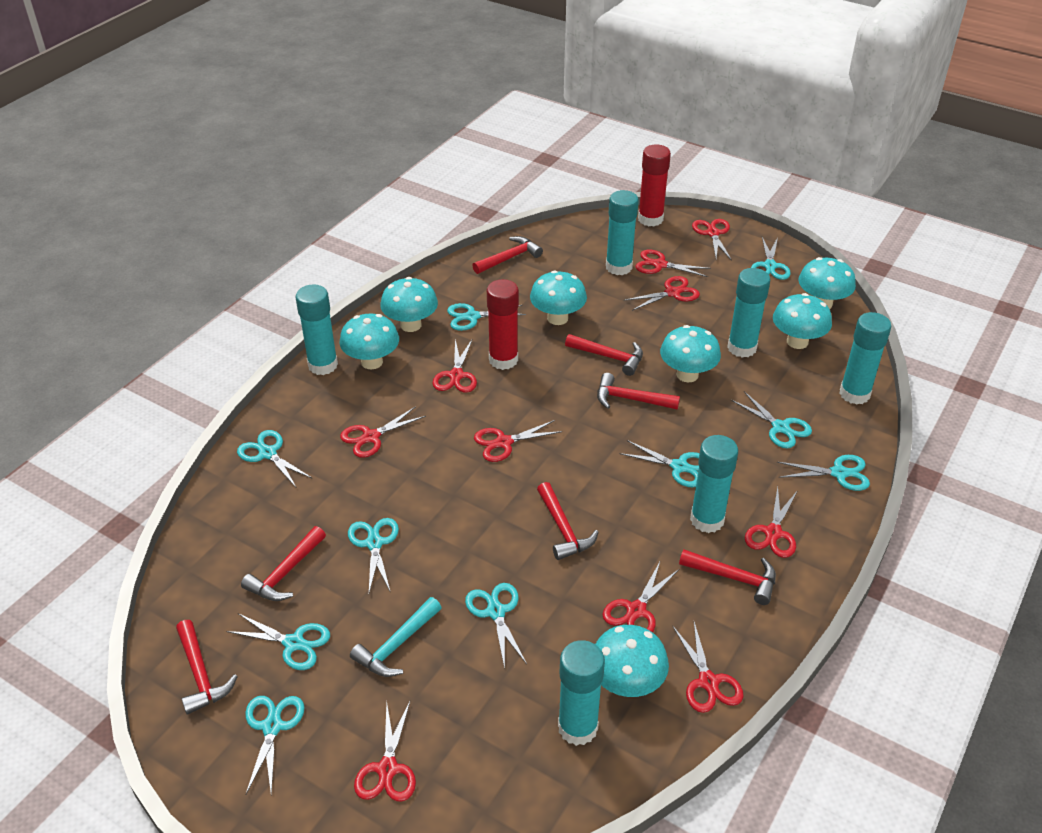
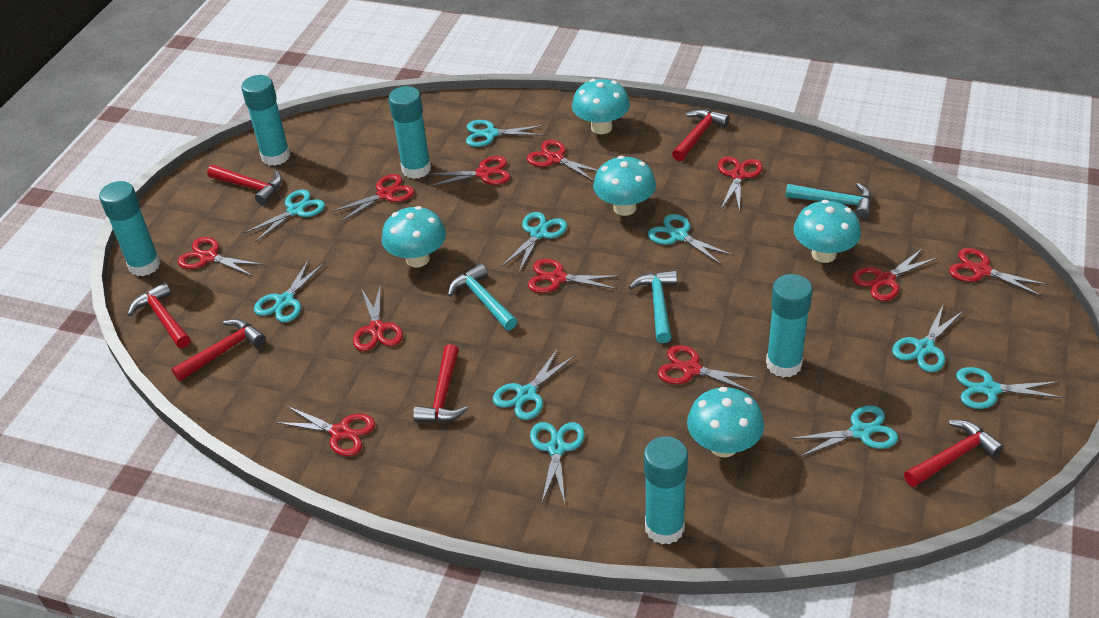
red glue stick: [487,279,519,370] [638,144,671,227] = 2 -> none = 0
red hammer: [176,620,238,715] [241,526,326,601] [472,236,543,274] [537,482,599,560] [565,334,643,376] [597,373,680,409] [679,550,776,605] = 7 -> [128,282,191,348] [171,319,266,381] [207,165,282,205] [413,344,468,422] [672,109,730,161] [904,420,1004,487] = 6
red scissors: [340,406,426,458] [354,702,416,802] [432,338,477,393] [474,420,563,462] [603,560,679,632] [625,276,700,311] [635,250,711,277] [673,622,744,713] [692,219,732,261] [745,486,798,558] = 10 -> [178,237,264,276] [276,406,375,456] [331,174,414,222] [353,283,403,351] [427,156,510,187] [527,140,598,181] [528,259,620,293] [658,345,759,393] [718,156,763,212] [852,248,938,301] [949,248,1048,297] = 11
turquoise glue stick: [296,284,338,375] [558,640,605,746] [606,190,639,275] [690,435,738,533] [727,268,770,358] [839,312,891,405] = 6 -> [99,181,161,276] [241,75,291,166] [389,86,431,179] [644,436,688,544] [766,274,813,378] = 5
turquoise hammer: [350,597,442,677] = 1 -> [448,264,517,330] [629,270,677,343] [785,183,872,219] = 3
turquoise mushroom: [340,314,399,369] [380,277,438,332] [530,270,587,325] [595,625,669,697] [660,325,721,382] [773,293,832,349] [799,257,856,309] = 7 -> [382,206,446,267] [572,79,630,134] [593,156,656,216] [687,387,764,458] [793,200,861,263] = 5

